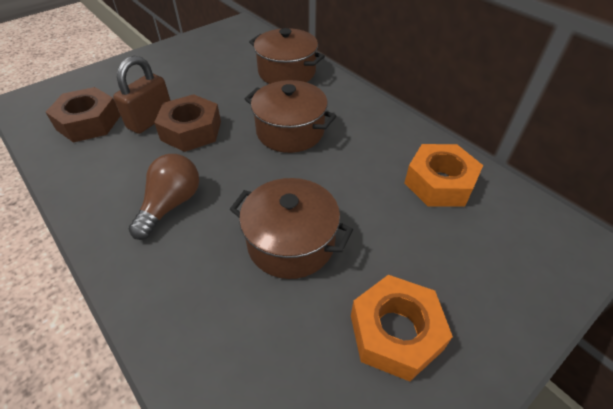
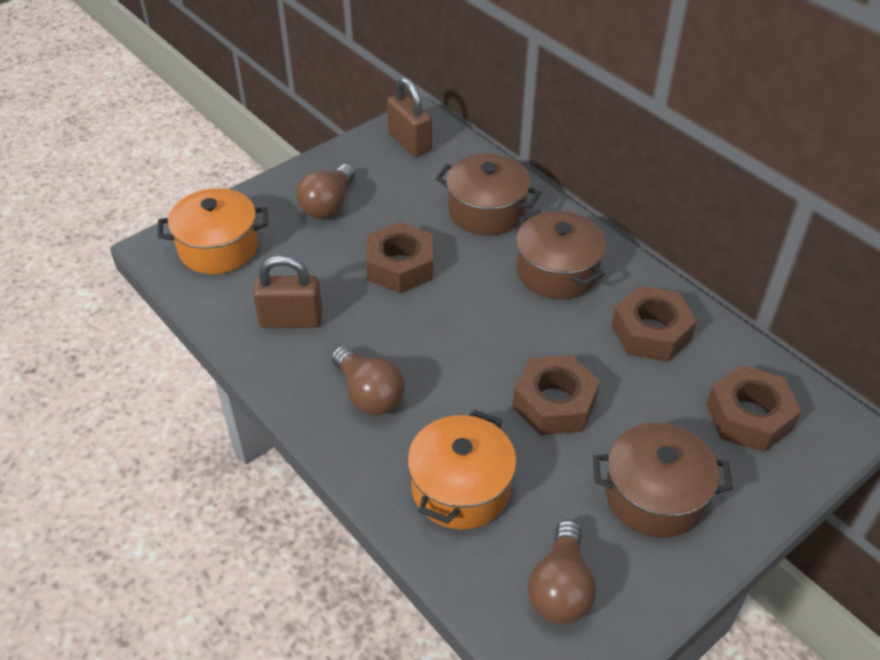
brown light bulb: [129,154,199,240] = 1 -> [296,164,355,219] [331,346,405,415] [528,520,596,624] = 3
brown nut: [46,87,121,143] [154,94,221,152] = 2 -> [366,222,433,293] [513,355,600,435] [612,286,697,362] [707,365,801,452] = 4
brown padlock: [113,56,171,134] = 1 -> [253,255,322,328] [387,77,432,157] = 2
orange nut: [351,275,453,382] [404,144,483,207] = 2 -> none = 0
orange pot: none = 0 -> [158,188,268,274] [407,410,517,530] = 2

